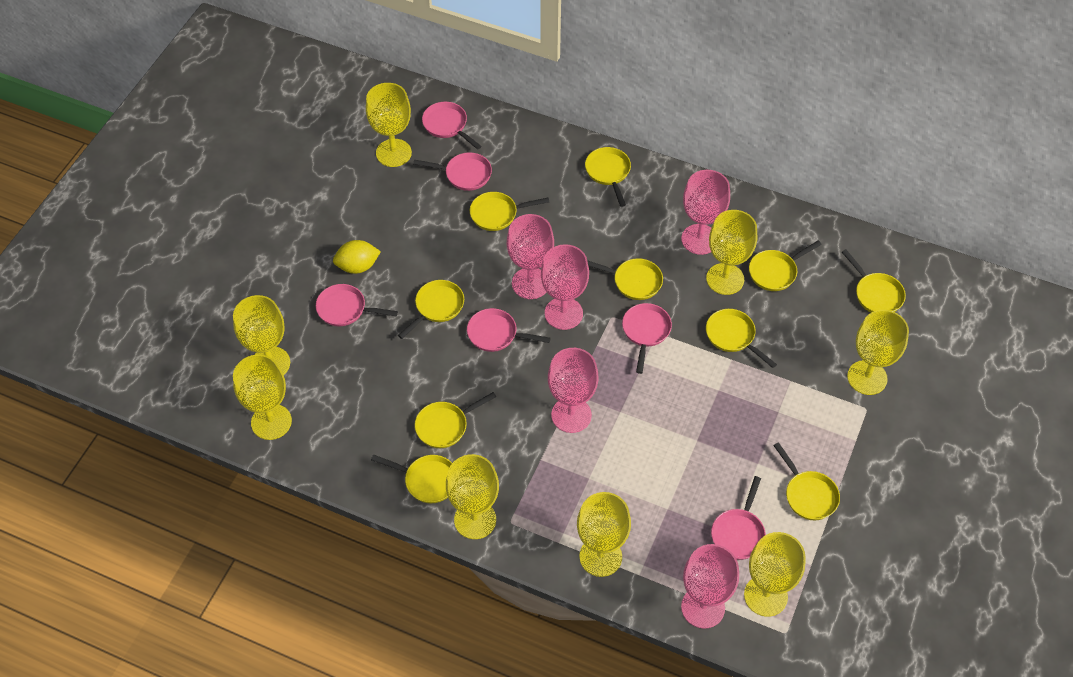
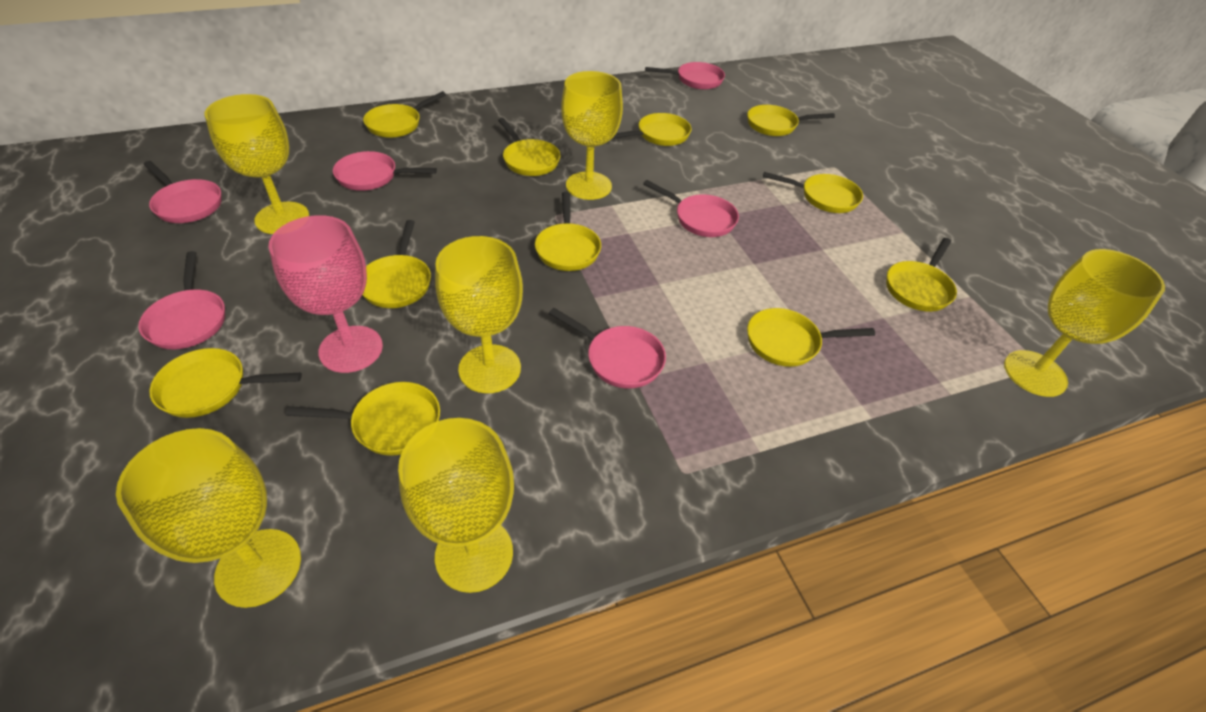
pink goblet: [507,214,554,299] [541,244,589,330] [548,348,599,433] [681,170,730,255] [681,544,739,629] = 5 -> [269,215,383,373] = 1
yellow goblet: [233,295,290,375] [233,355,292,440] [366,83,412,167] [446,454,499,539] [577,492,631,577] [706,210,757,295] [744,532,806,617] [847,310,909,395] = 8 -> [116,428,301,608] [204,94,309,234] [398,418,514,593] [435,236,523,393] [561,71,623,200] [1004,249,1165,397] = 6
yellow lemon: [333,240,381,274] = 1 -> none = 0
yellow pan: [371,454,452,503] [398,280,464,339] [415,392,496,448] [470,192,549,231] [585,147,631,207] [587,258,663,300] [706,309,777,368] [749,240,822,291] [773,442,840,521] [842,249,906,312] = 10 -> [149,348,302,418] [285,382,440,456] [362,220,431,308] [363,91,446,138] [498,118,561,176] [535,192,601,271] [612,113,691,146] [747,105,835,136] [747,308,875,367] [763,172,863,213] [886,238,957,312] = 11

